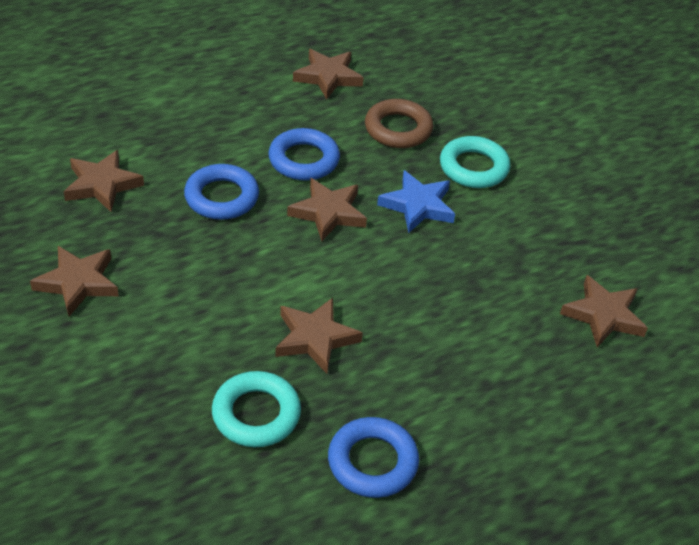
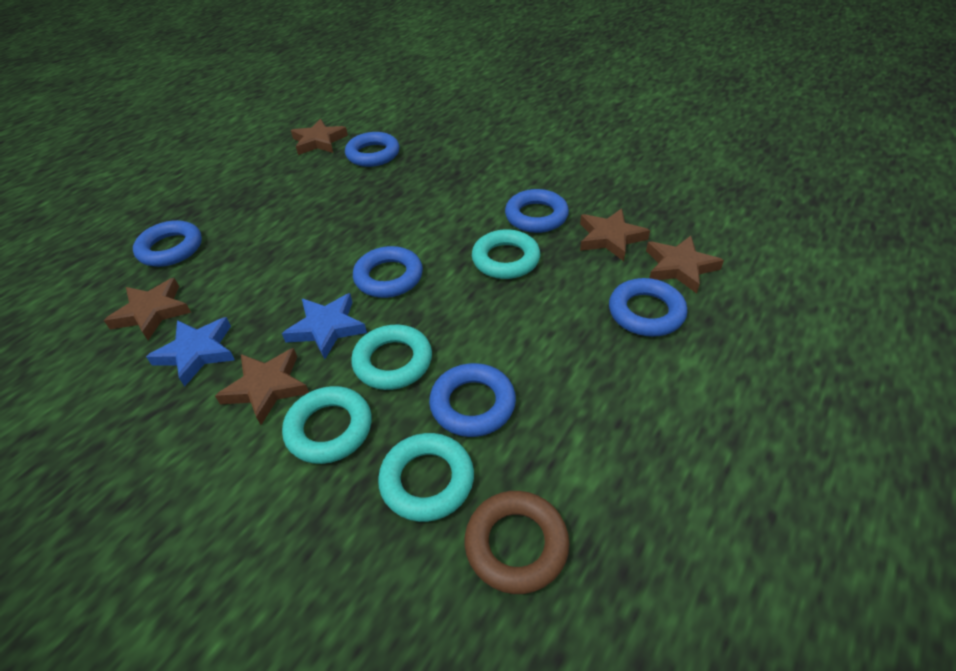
blue ring: [184,164,259,220] [268,128,340,181] [328,417,419,498] = 3 -> [133,220,202,267] [345,132,399,167] [353,246,423,298] [429,363,516,437] [505,189,569,233] [609,278,687,337] = 6
blue star: [377,170,455,233] = 1 -> [146,317,235,387] [282,293,367,359] = 2
brown star: [30,246,119,316] [63,150,144,212] [275,298,363,374] [287,178,367,241] [293,49,364,100] [560,275,648,348] = 6 -> [104,278,191,340] [215,348,309,425] [291,119,348,155] [580,208,650,261] [646,236,724,294] = 5
turquoise ring: [212,371,301,447] [440,136,510,188] = 2 -> [282,386,372,464] [351,325,432,390] [378,433,474,522] [472,229,540,279] = 4

